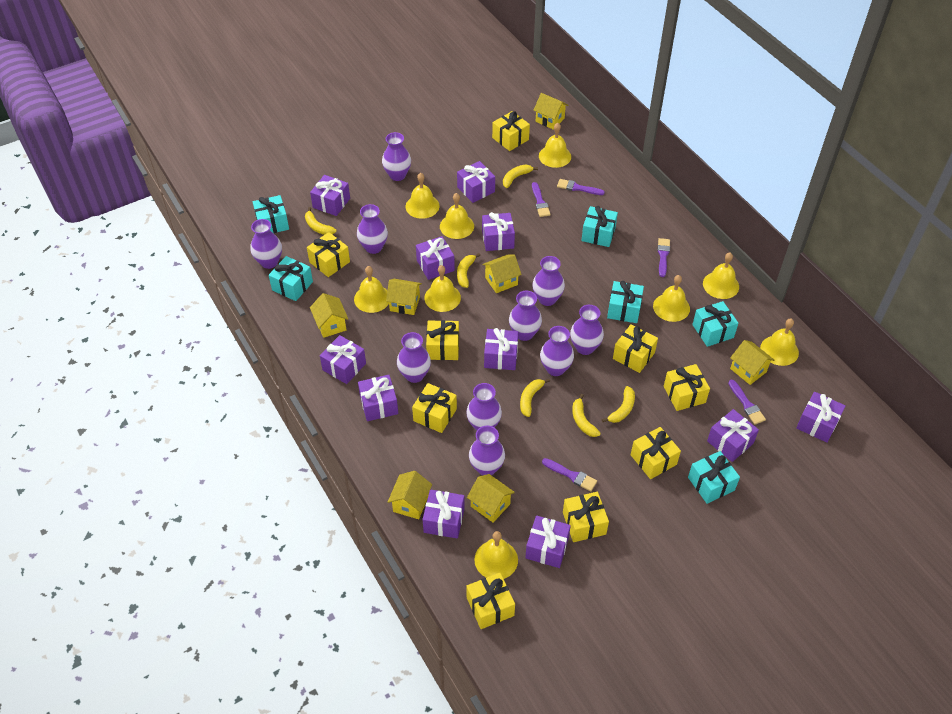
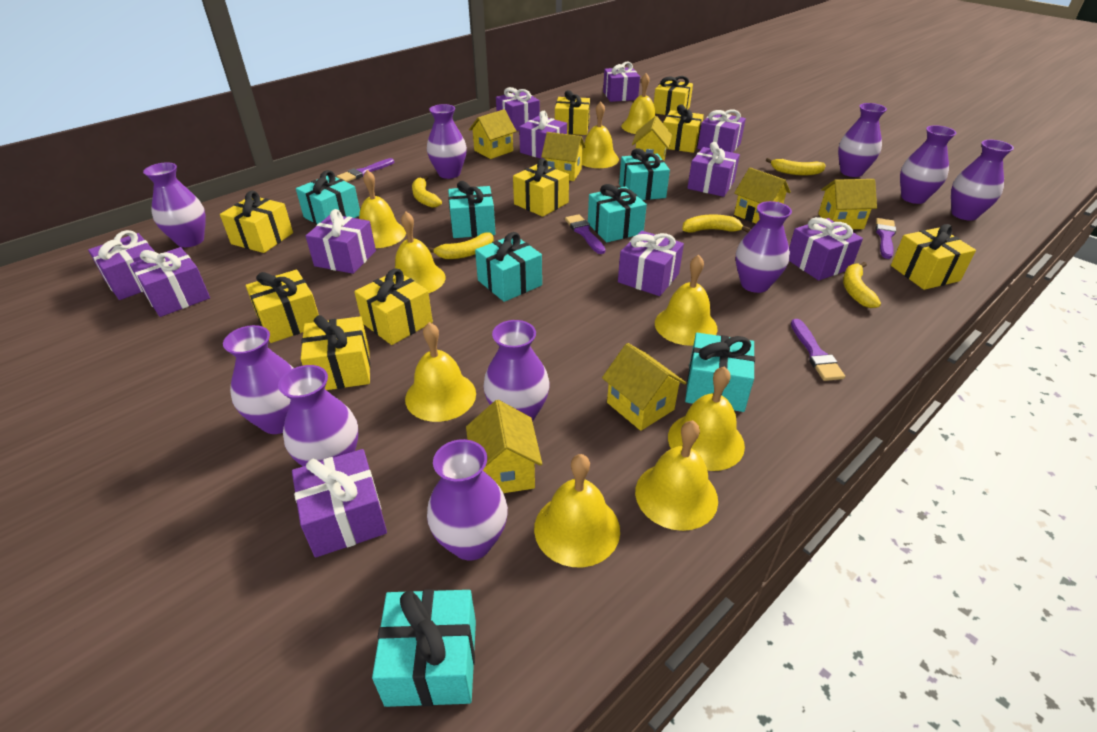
purple brush: [532,182,551,217] [542,458,597,491] [557,179,605,195] [657,238,670,277] [728,380,766,425] = 5 -> [337,158,394,182] [565,214,606,254] [791,319,845,381] [876,218,896,259] = 4
turquoise gift: [253,195,289,233] [269,256,313,301] [581,206,618,247] [607,281,644,323] [688,451,740,504] [692,301,738,347] = 6 -> [296,170,360,225] [372,589,476,707] [448,181,496,238] [475,232,542,302] [588,184,647,242] [619,148,670,200] [685,333,755,412] = 7
yellow banana: [305,207,337,235] [457,253,480,288] [503,165,538,188] [520,379,550,417] [572,394,601,437] [602,386,635,423] = 6 -> [412,176,442,208] [427,232,494,259] [682,214,750,233] [766,158,826,176] [843,262,881,308] = 5

